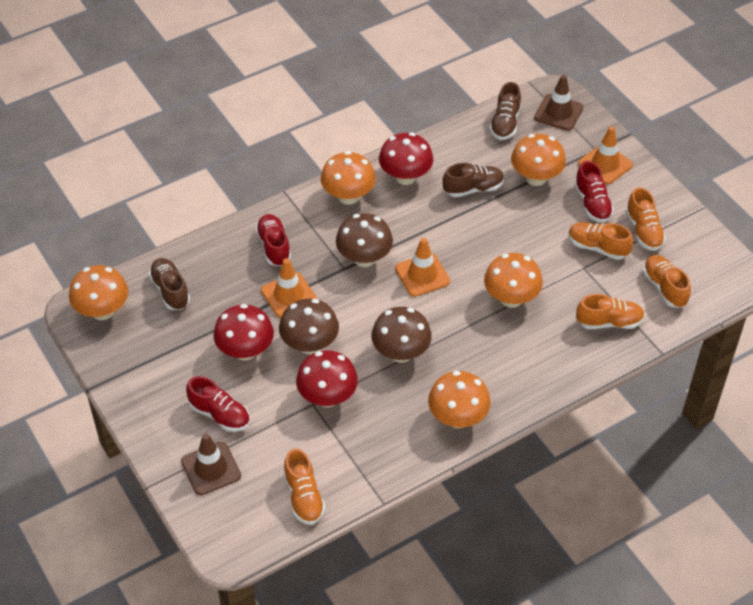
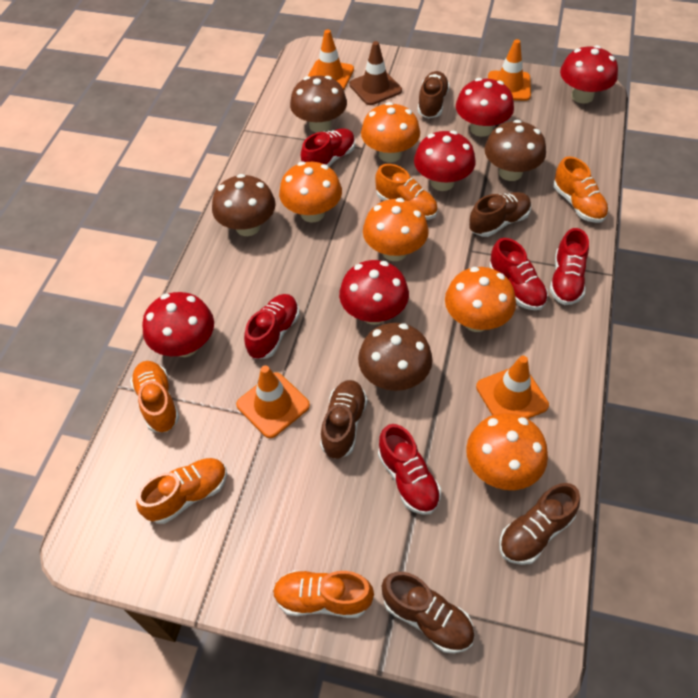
brown mushroom: [279,299,339,354] [336,213,393,267] [371,307,432,363] = 3 -> [212,174,276,236] [290,76,347,133] [358,323,432,391] [484,120,546,181] = 4
brown shoe: [148,258,190,310] [443,163,504,197] [490,82,521,140] = 3 -> [320,380,367,459] [381,572,475,653] [418,71,450,118] [469,192,531,237] [499,483,580,565] = 5
brown traffic cone: [181,433,241,495] [534,75,583,131] = 2 -> [349,41,402,105] = 1
orange traffic cone: [261,258,317,318] [395,238,450,297] [578,127,633,185] = 3 -> [236,365,310,438] [308,30,354,90] [476,356,549,419] [488,39,531,101] = 4
red mushroom: [213,304,274,361] [296,351,358,407] [379,133,433,185] = 3 -> [142,292,214,357] [339,260,409,325] [414,131,476,191] [456,78,514,137] [560,45,618,104] = 5
red shoe: [186,376,250,432] [255,214,291,266] [574,161,614,223] = 3 -> [244,294,299,359] [301,128,355,167] [378,424,441,515] [489,238,548,310] [550,228,589,305] = 5

